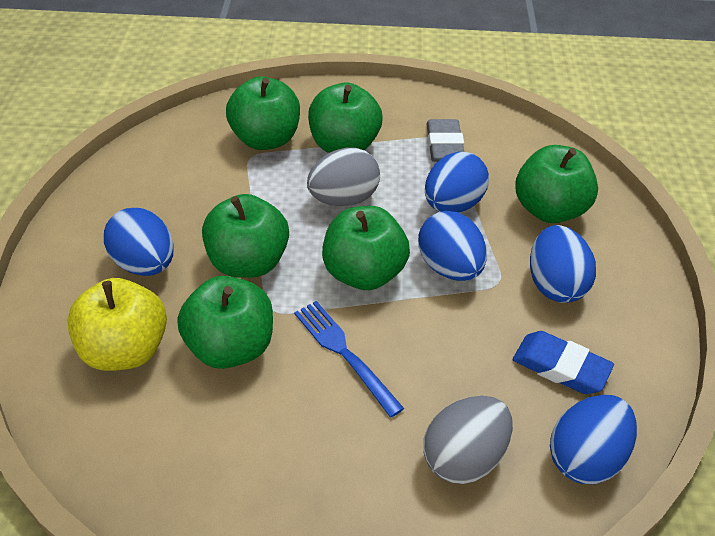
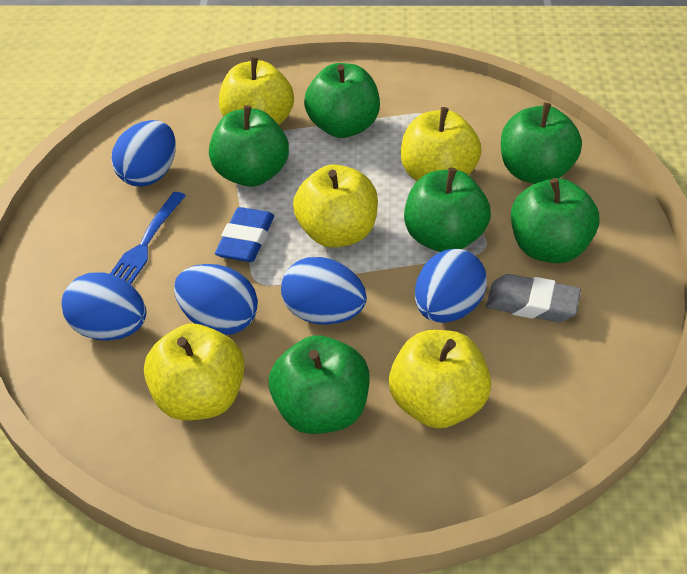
grey egg: [307,147,380,206] [423,396,513,484] = 2 -> none = 0
yellow apple: [67,278,167,371] = 1 -> [144,323,245,421] [219,57,294,125] [293,164,378,248] [389,330,491,428] [401,107,481,181] = 5

